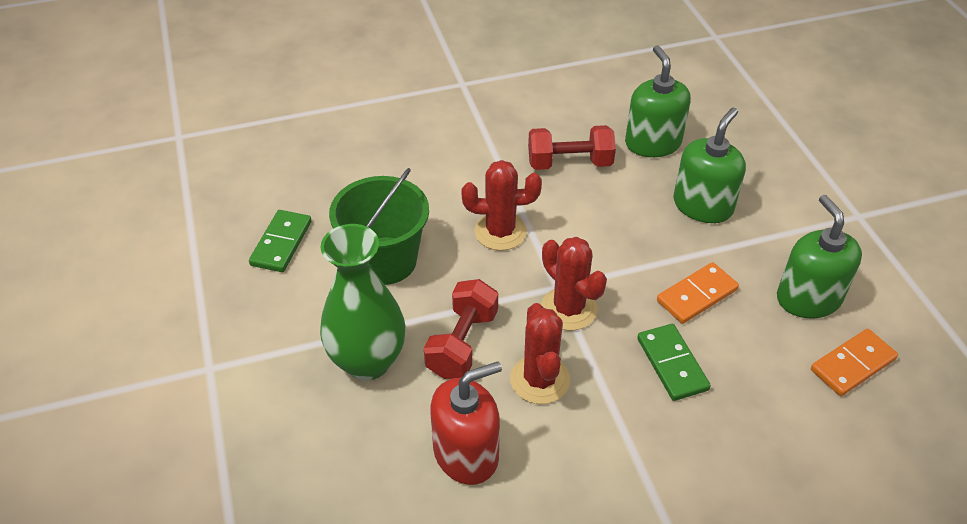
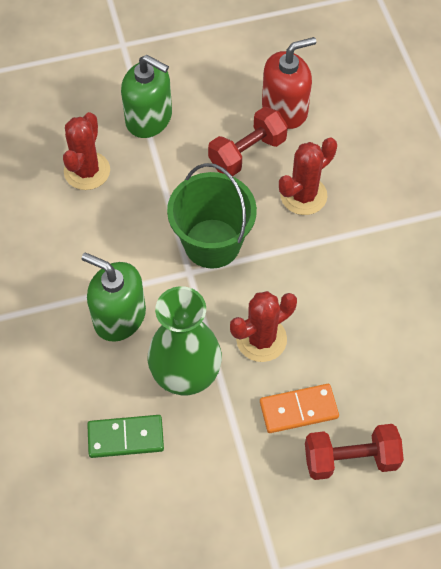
green domino: [249,210,312,272] [637,324,711,401] = 2 -> [87,415,164,458] = 1
green soap dispenser: [625,45,691,157] [674,108,746,223] [777,195,862,318] = 3 -> [82,253,146,342] [121,55,172,138] = 2
orange domino: [657,262,739,324] [811,329,898,396] = 2 -> [260,384,339,433] = 1

